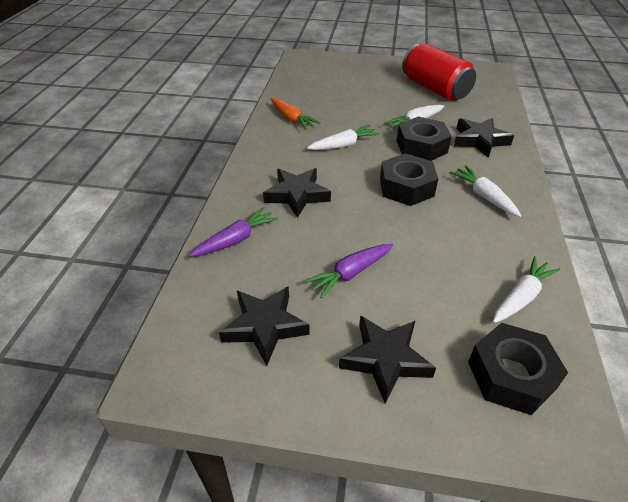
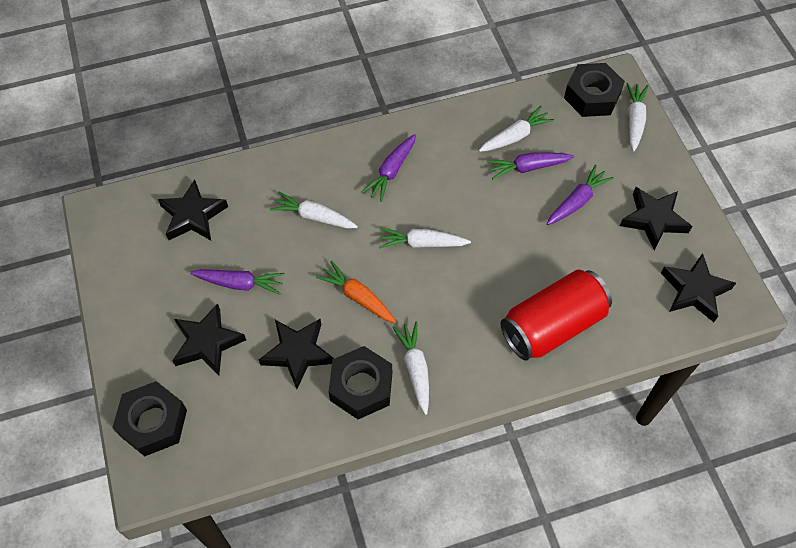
black star: [219,286,310,366] [263,168,331,218] [339,315,436,404] [454,118,514,158] = 4 -> [158,179,228,240] [172,303,246,376] [259,319,334,389] [620,187,692,251] [661,253,736,322] = 5
purple carrot: [189,207,278,257] [305,244,393,298] = 2 -> [190,269,285,295] [362,134,416,202] [487,152,574,179] [547,165,614,225] = 4
white carrot: [307,125,380,150] [385,105,444,131] [450,165,521,217] [493,256,560,323] = 4 -> [270,191,358,229] [379,228,471,249] [392,322,429,415] [479,106,554,152] [626,83,648,151] = 5

